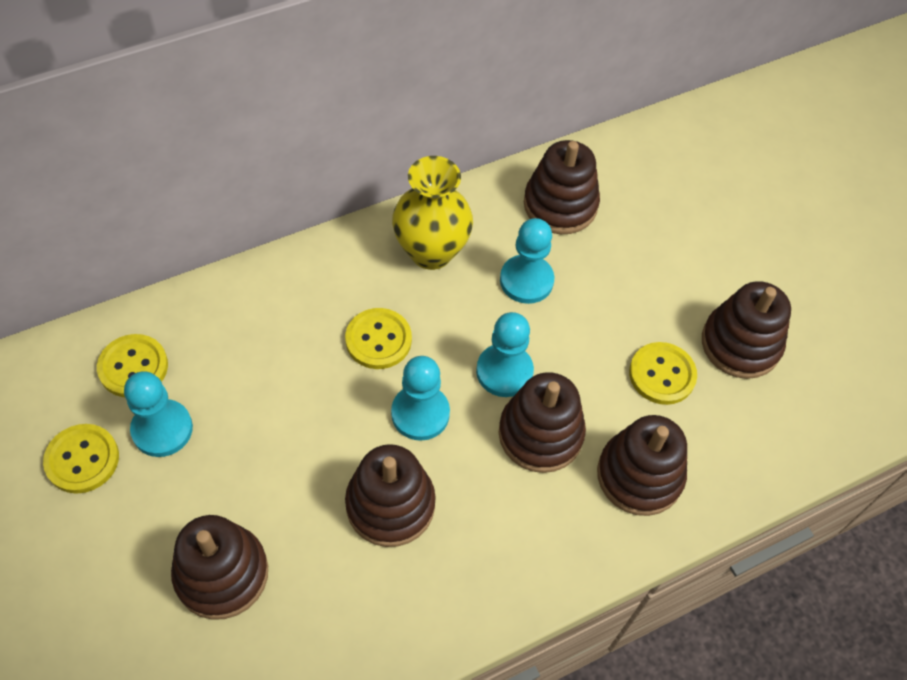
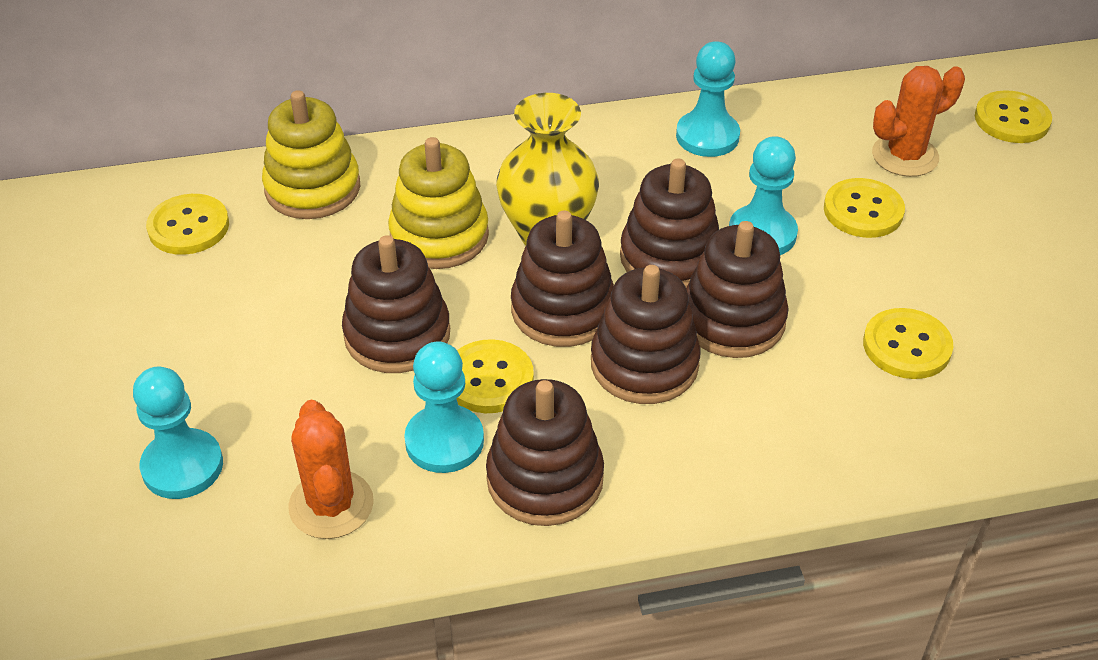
orange cactus: none = 0 -> [289,399,374,539] [872,66,965,177] = 2
yellow button: [43,424,119,494] [97,334,168,397] [345,308,412,369] [629,342,697,405] = 4 -> [146,194,229,255] [456,339,534,413] [824,178,905,238] [863,308,954,379] [975,90,1052,143] = 5
yellow stacking toy: none = 0 -> [262,90,360,219] [388,137,489,269] = 2

